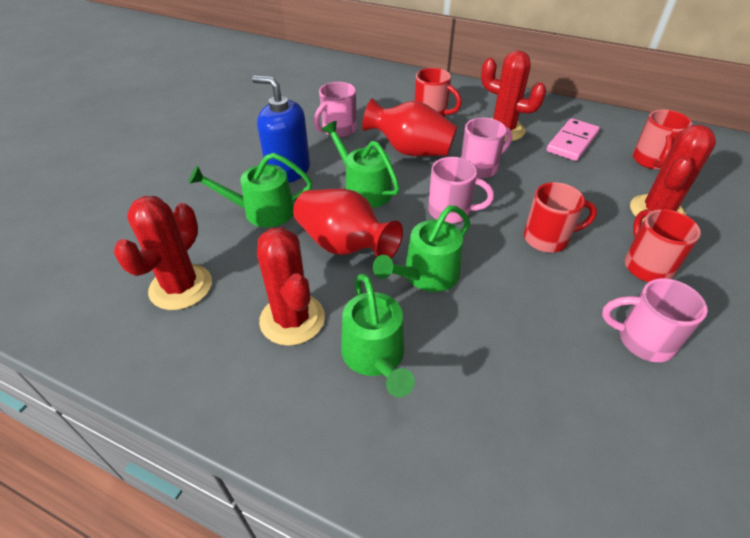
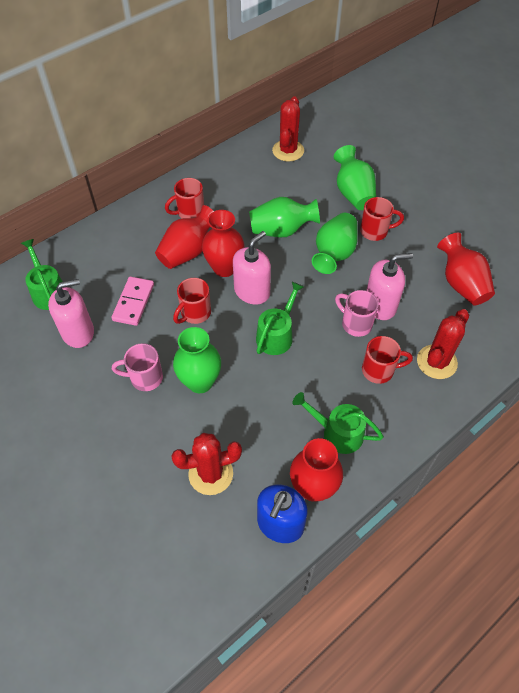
green vase: none = 0 -> [173,327,221,393] [249,197,320,237] [312,213,358,274] [334,145,376,210] = 4
green watering can: [188,153,312,227] [322,121,400,208] [341,274,415,397] [373,206,470,292] = 4 -> [21,239,63,310] [256,282,304,355] [292,392,384,454] = 3
pink mug: [314,82,357,138] [428,157,494,223] [461,118,512,179] [602,278,708,362] = 4 -> [112,343,163,391] [335,290,379,337] = 2
pink soap dispenser: none = 0 -> [48,279,94,348] [233,231,271,305] [366,253,413,320] = 3
red cactus: [114,196,212,310] [257,227,325,346] [481,50,546,141] [630,125,716,222] = 4 -> [171,433,242,495] [272,96,304,162] [417,309,469,379] = 3
red vase: [293,189,403,258] [362,98,457,156] = 2 -> [155,205,214,269] [202,210,245,277] [290,438,343,502] [437,233,495,305] = 4

